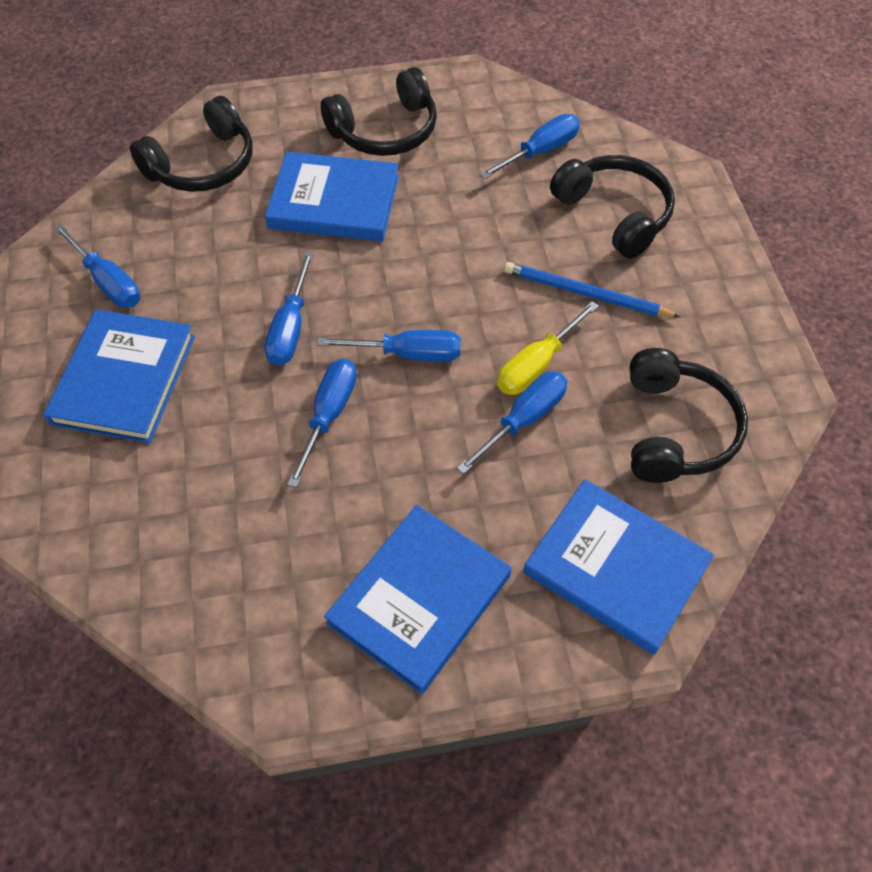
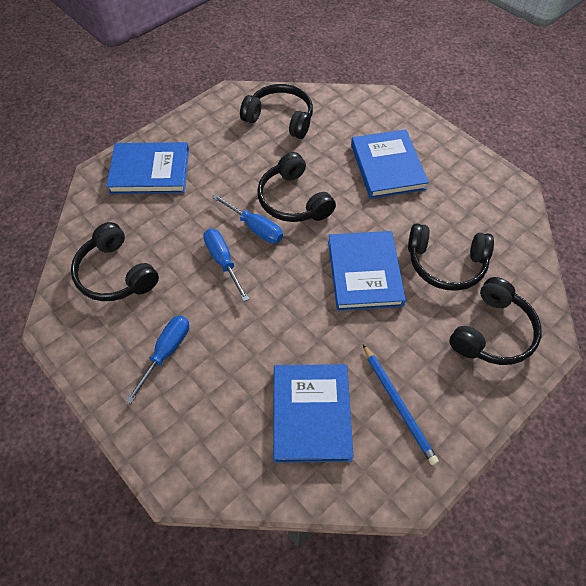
black headphones: [130,96,253,192] [320,67,437,156] [550,155,675,259] [630,348,748,483] = 4 -> [71,222,159,301] [240,84,313,139] [257,152,336,222] [408,223,494,291] [449,277,542,365] = 5
blue screwdriver: [54,224,140,308] [265,251,314,366] [287,359,357,488] [317,330,461,362] [457,371,567,474] [480,114,580,179] = 6 -> [125,315,189,404] [203,229,249,302] [212,194,283,243] = 3
yellow screwdriver: [497,301,599,395] = 1 -> none = 0

